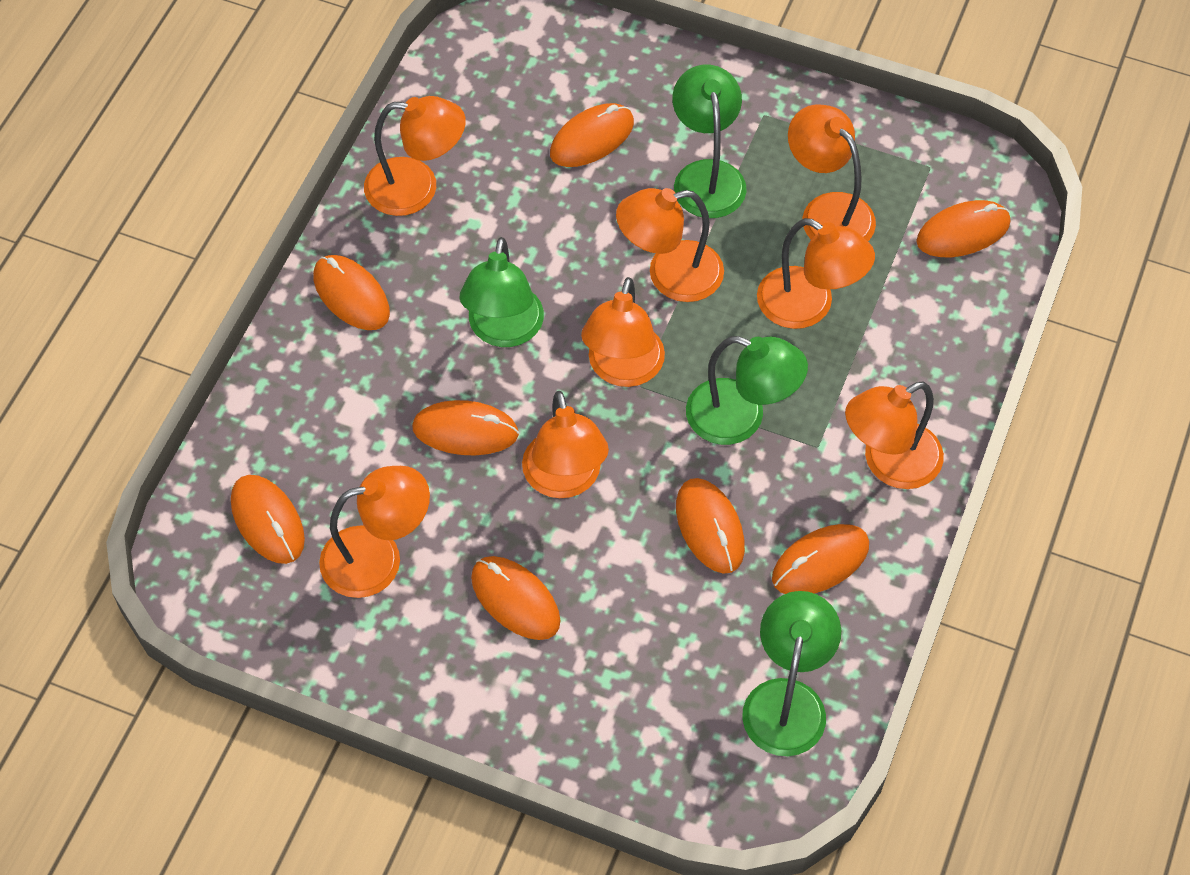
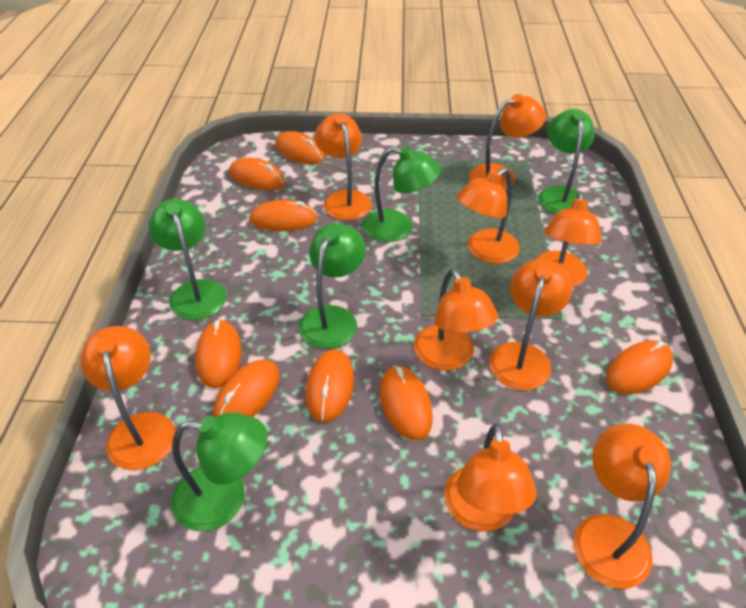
green lamp: [459,237,544,347] [672,65,747,218] [686,336,808,445] [742,591,841,756] = 4 -> [148,199,226,320] [171,412,267,531] [299,223,366,349] [362,146,441,242] [538,109,595,214] = 5
orange lamp: [319,466,430,598] [364,96,466,216] [522,391,609,498] [581,277,665,387] [616,188,724,302] [757,218,875,329] [788,104,876,241] [845,381,944,489] = 8 -> [80,326,175,470] [315,113,372,220] [414,268,498,371] [444,423,537,532] [457,168,520,264] [469,94,546,190] [489,259,572,390] [535,191,602,287] [574,423,671,589] = 9

